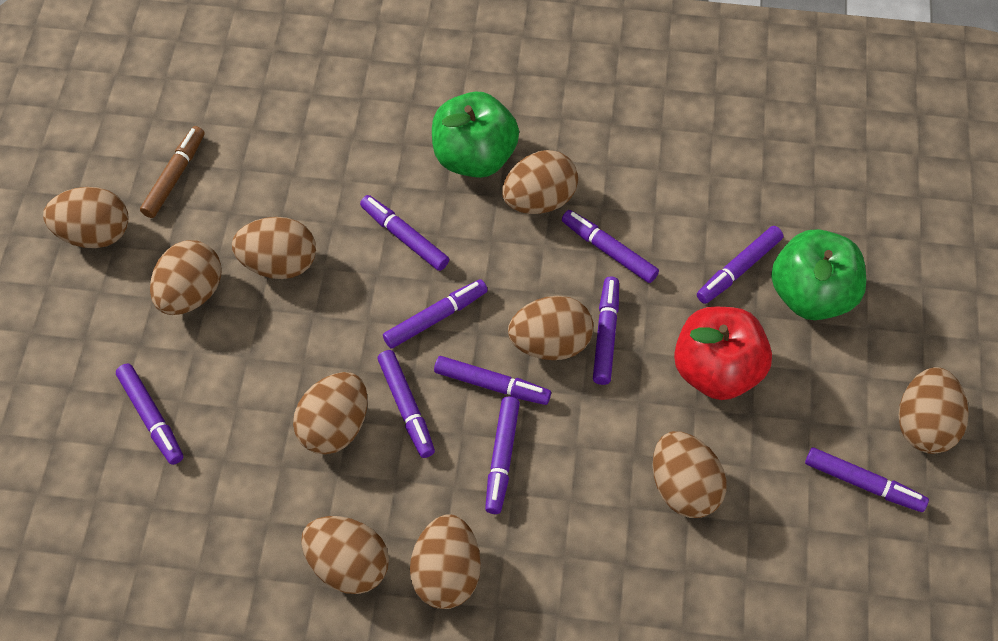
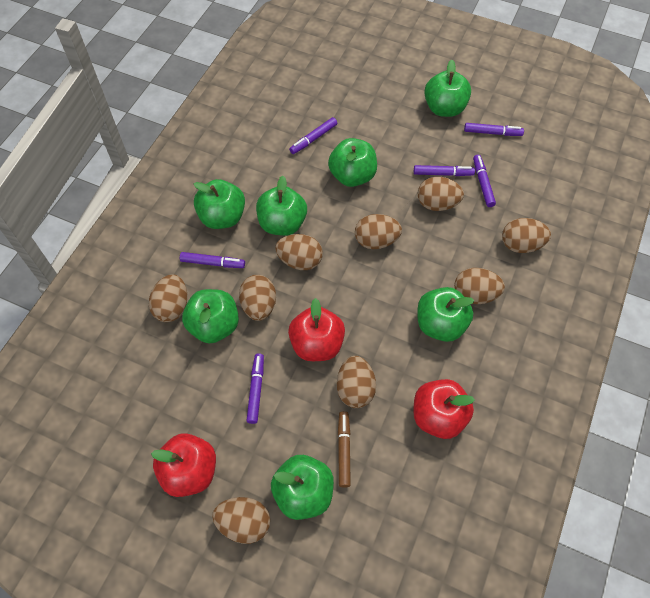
brown egg: [43,187,128,248] [150,240,222,315] [232,217,316,279] [293,372,368,454] [301,516,389,594] [410,514,481,609] [502,150,578,214] [508,296,594,360] [653,431,727,518] [898,367,968,454] = 10 -> [149,274,188,322] [212,497,270,544] [239,275,276,321] [275,234,323,270] [337,356,376,408] [355,214,402,249] [418,177,464,211] [454,268,505,304] [502,218,551,253] = 9
green apple: [432,92,519,178] [771,229,866,320] = 2 -> [182,289,239,343] [194,179,245,229] [256,176,307,236] [271,455,334,520] [328,138,377,187] [417,287,475,342] [424,60,471,117] = 7
purple marker: [116,364,183,465] [360,195,449,271] [377,350,435,458] [383,279,488,349] [434,356,551,405] [485,397,520,514] [562,210,659,283] [593,277,619,385] [697,226,783,304] [805,447,929,512] = 10 -> [180,252,245,268] [246,353,264,424] [289,117,337,154] [414,165,475,176] [464,123,524,136] [473,155,496,207] = 6
red apple: [674,307,772,400] = 1 -> [151,433,216,497] [288,298,345,361] [413,379,475,439] = 3

